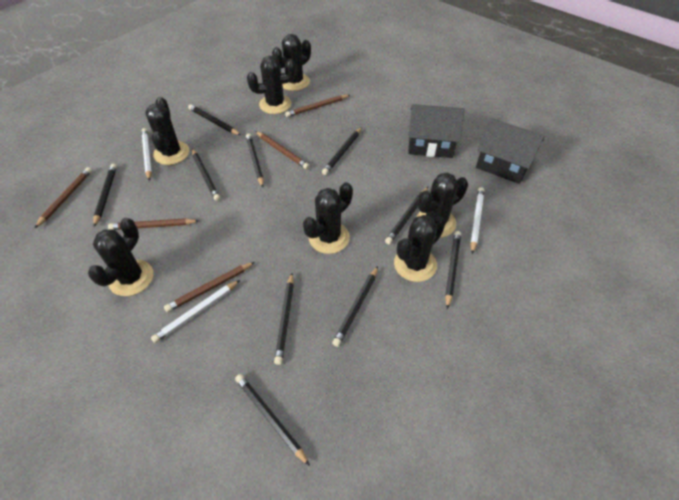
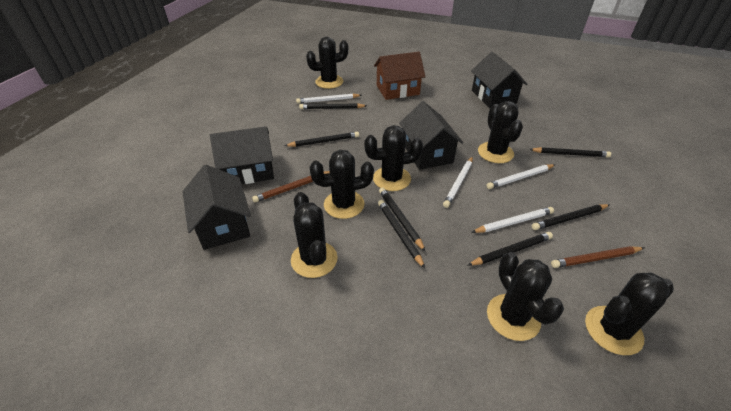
black house: [408,104,464,158] [476,118,544,184] = 2 -> [183,165,251,250] [210,126,274,184] [399,101,463,170] [471,52,527,108] = 4
black pencil: [93,164,117,227] [188,104,241,135] [192,149,220,201] [235,374,310,466] [246,134,264,187] [274,273,294,365] [322,127,362,175] [332,266,378,347] [385,187,428,244] [445,231,461,309] = 10 -> [284,131,359,147] [299,103,367,109] [378,200,425,268] [379,187,426,252] [468,232,553,266] [529,147,611,157] [532,204,609,230] = 7
brown house: none = 0 -> [374,52,425,100] = 1
brown pencil: [34,167,92,228] [108,218,199,230] [164,262,255,312] [255,131,310,169] [285,95,350,117] = 5 -> [252,171,330,203] [551,246,644,268] = 2
white pencil: [142,128,152,181] [151,280,240,343] [470,187,484,254] = 3 -> [296,93,362,104] [443,156,473,208] [471,207,554,233] [486,164,555,189] = 4

